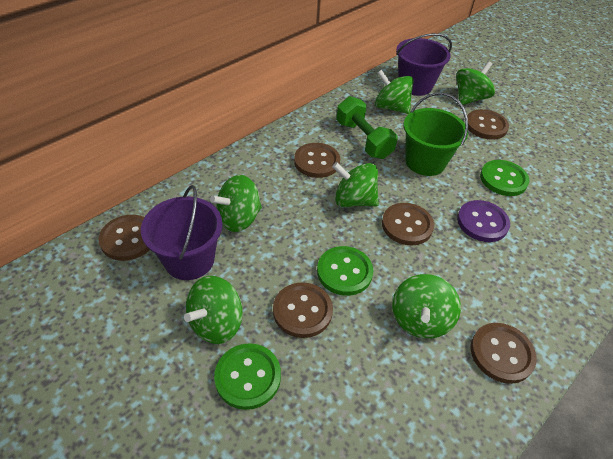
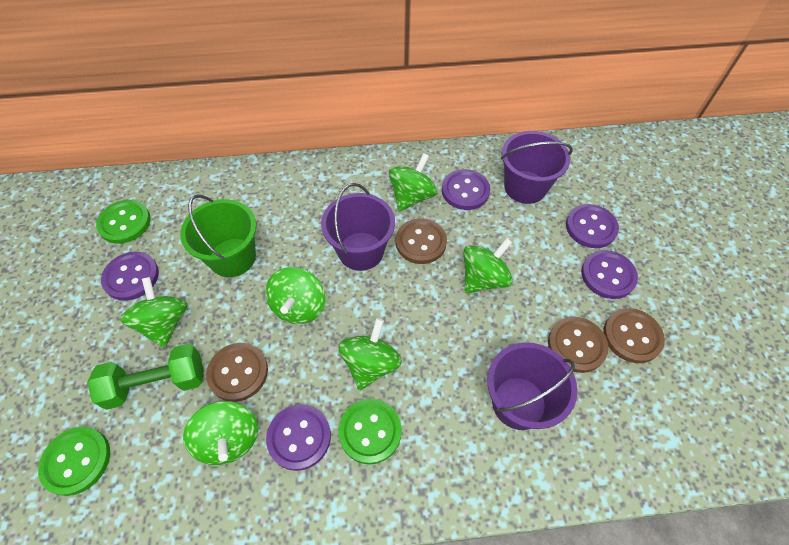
brown button: [98,215,150,261] [273,282,333,338] [294,143,340,178] [382,203,434,245] [467,109,509,140] [471,323,537,384] = 6 -> [206,343,268,402] [396,218,447,264] [548,317,608,373] [603,308,665,363] = 4
purple bucket: [141,185,223,280] [396,33,452,96] = 2 -> [321,183,395,271] [487,342,577,430] [501,131,573,204] = 3
purple button: [457,200,510,242] = 1 -> [101,251,159,301] [266,404,331,471] [442,169,490,210] [566,204,619,248] [581,250,638,299] = 5

